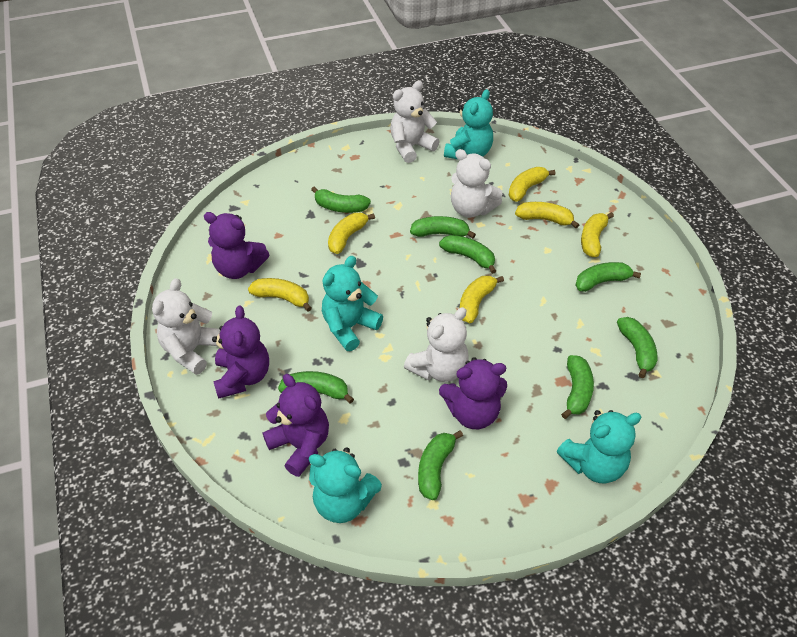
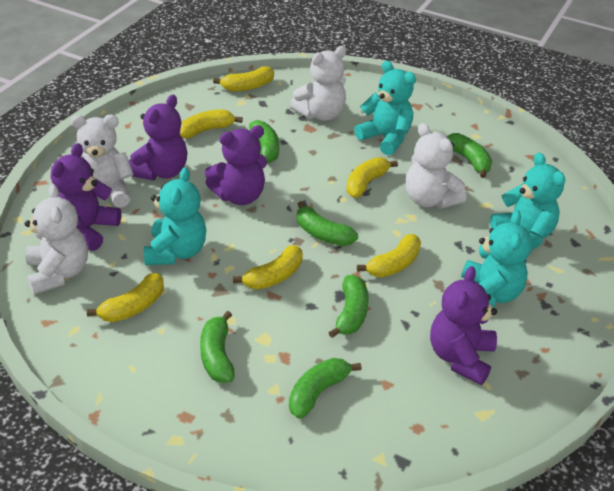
green banana: [278,371,354,404] [311,187,371,213] [410,216,476,238] [418,430,463,500] [439,235,496,274] [561,355,594,419] [575,262,641,292] [617,317,657,378] = 8 -> [200,311,235,383] [249,120,279,163] [289,358,362,419] [297,201,358,246] [328,275,369,338] [447,133,492,178] = 6

